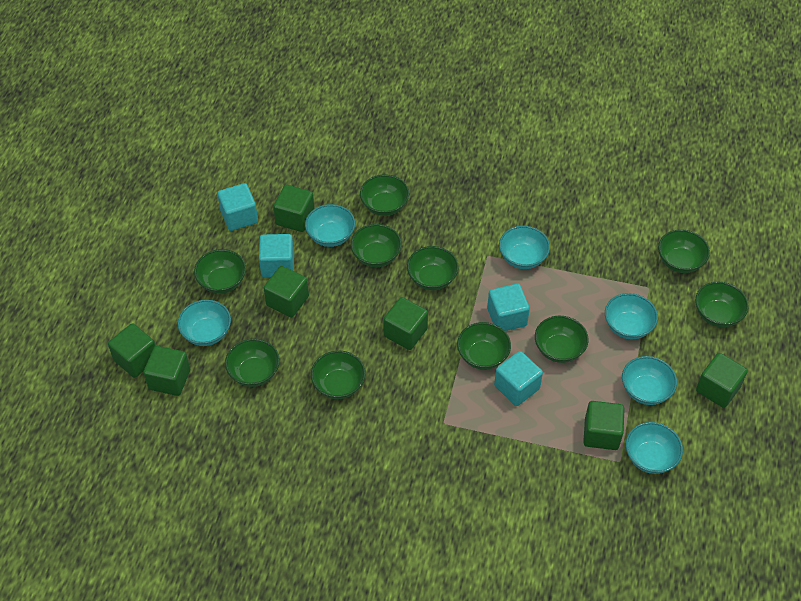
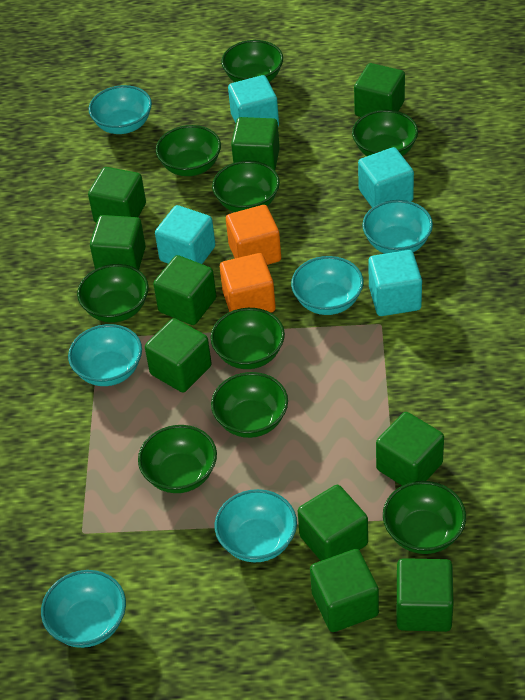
green bowl: [194,249,246,294] [225,339,280,387] [311,351,365,399] [351,224,401,267] [360,174,409,216] [407,246,459,290] [457,322,511,370] [535,316,589,363] [658,229,710,273] [695,282,749,327] = 10 -> [77,264,149,323] [138,425,217,493] [156,125,221,176] [210,308,285,369] [211,372,288,438] [212,161,280,212] [221,40,283,82] [352,110,418,156] [383,481,466,554] = 9
green cube: [108,323,155,378] [143,346,190,396] [264,266,309,317] [273,185,314,232] [383,297,428,350] [583,401,625,450] [696,353,748,408] = 7 -> [88,167,146,223] [90,215,146,270] [145,318,212,392] [153,255,216,325] [231,117,280,170] [298,485,368,561] [310,549,379,632] [354,63,405,117] [376,412,444,486] [397,558,453,632] = 10
orange cube: none = 0 -> [220,253,276,313] [226,205,281,265] = 2

